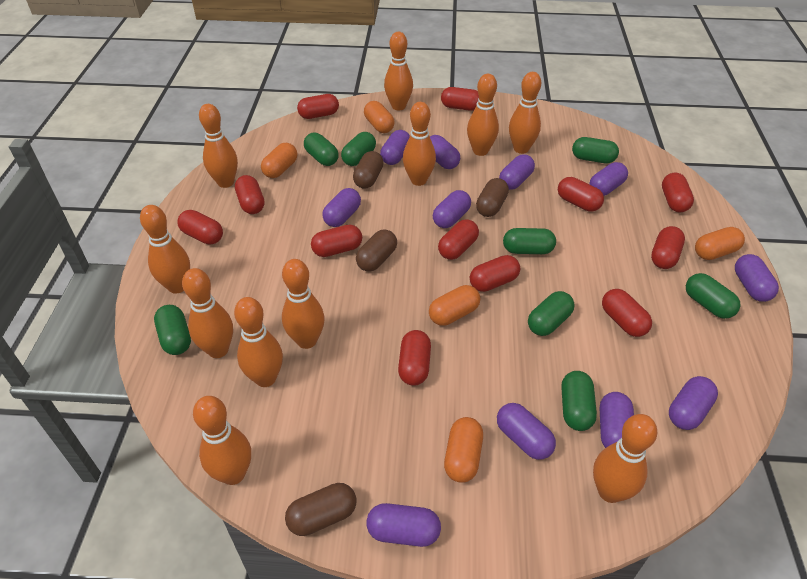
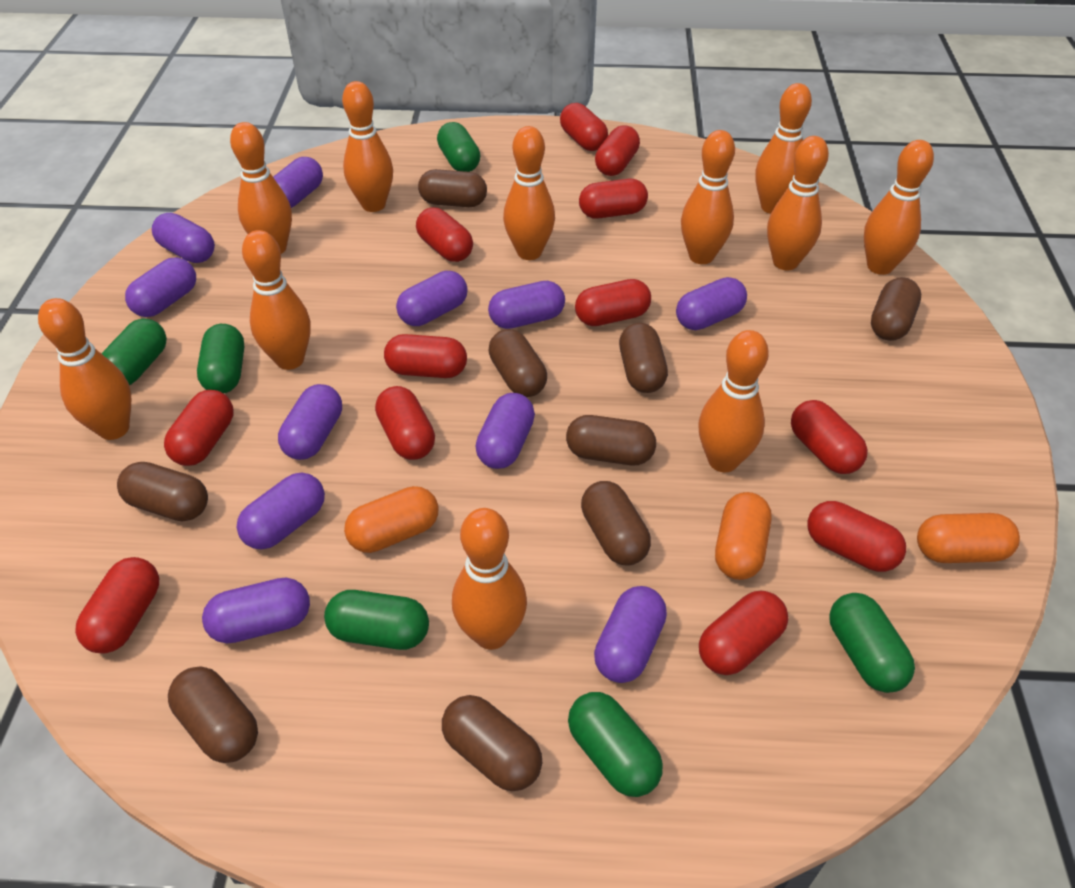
brown capsule: [285,483,357,536] [353,151,384,189] [356,230,397,272] [476,178,509,217] = 4 -> [117,462,208,522] [168,666,258,763] [418,169,487,207] [442,695,542,791] [489,329,547,397] [566,415,656,465] [581,481,651,566] [619,323,668,393] [871,277,921,341] = 9
green capsule: [154,305,191,355] [304,133,339,166] [341,132,376,166] [503,228,556,254] [528,291,575,336] [561,371,597,431] [572,137,619,163] [686,273,741,319] = 8 -> [101,318,167,385] [197,324,244,393] [324,590,429,650] [437,122,480,172] [568,692,663,797] [829,593,915,693] = 6
orange capsule: [261,143,297,178] [364,101,394,133] [429,285,480,326] [444,417,483,483] [695,227,745,260] = 5 -> [344,486,439,553] [715,492,772,580] [917,513,1020,563] = 3

